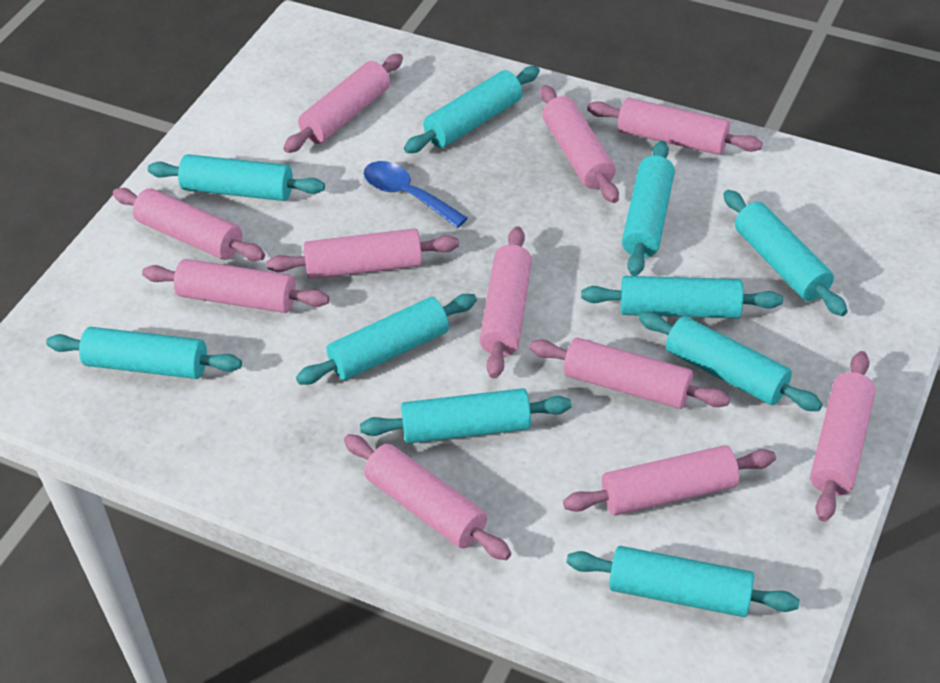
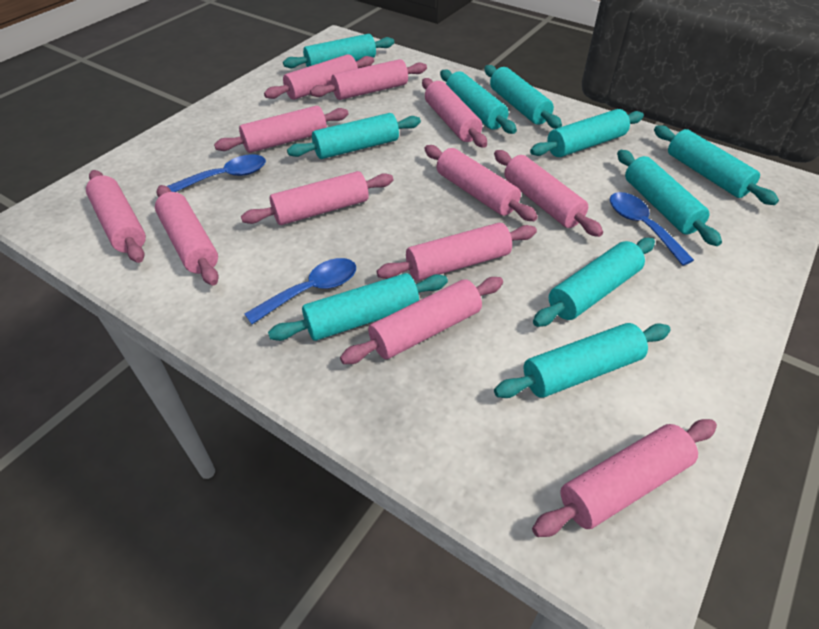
blue spoon: [364,161,468,228] = 1 -> [167,154,266,192] [245,258,356,324] [610,192,694,266] = 3
pink rolling pin: [113,188,265,261] [142,259,330,313] [267,229,459,279] [283,54,403,153] [344,434,511,560] [480,226,532,379] [529,337,730,409] [540,85,619,203] [563,445,776,515] [587,98,763,155] [810,351,876,522] = 11 -> [86,170,146,263] [155,185,219,286] [214,106,349,153] [241,171,393,225] [264,54,374,100] [310,59,427,100] [340,277,503,364] [377,223,537,281] [422,78,487,148] [424,145,538,221] [494,150,603,237] [532,419,717,537] = 12

